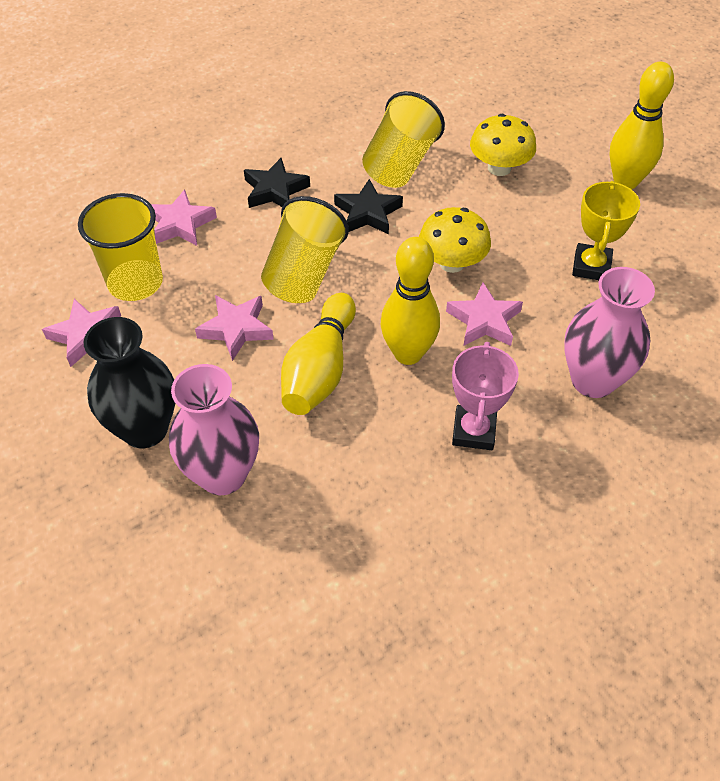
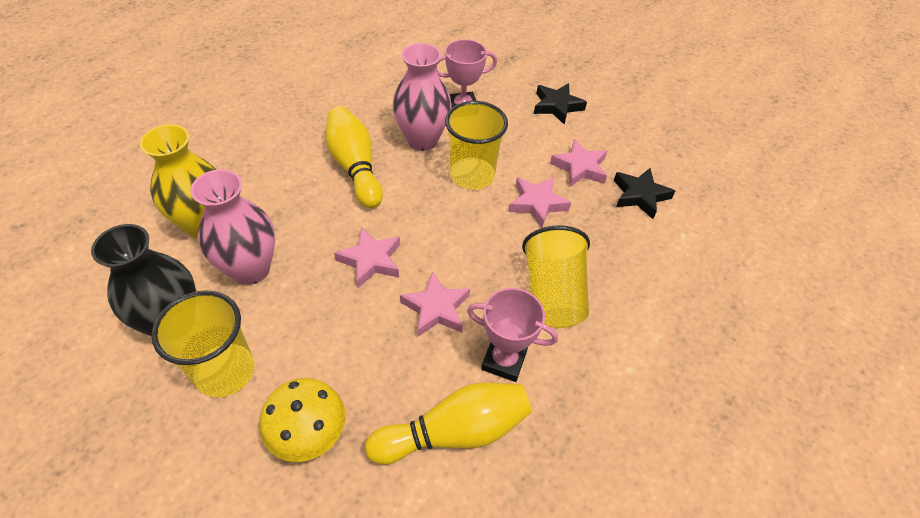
pink trophy: [452,342,519,450] = 1 -> [435,39,497,108] [467,288,558,382] = 2
yellow bowling pin: [281,293,356,415] [381,237,440,365] [610,62,674,189] = 3 -> [326,106,383,208] [365,383,531,464] = 2
yellow mushroom: [419,207,491,273] [470,114,536,176] = 2 -> [259,378,345,462] = 1
yellow trophy: [572,181,640,280] = 1 -> none = 0
yellow vase: none = 0 -> [140,124,216,239] = 1

